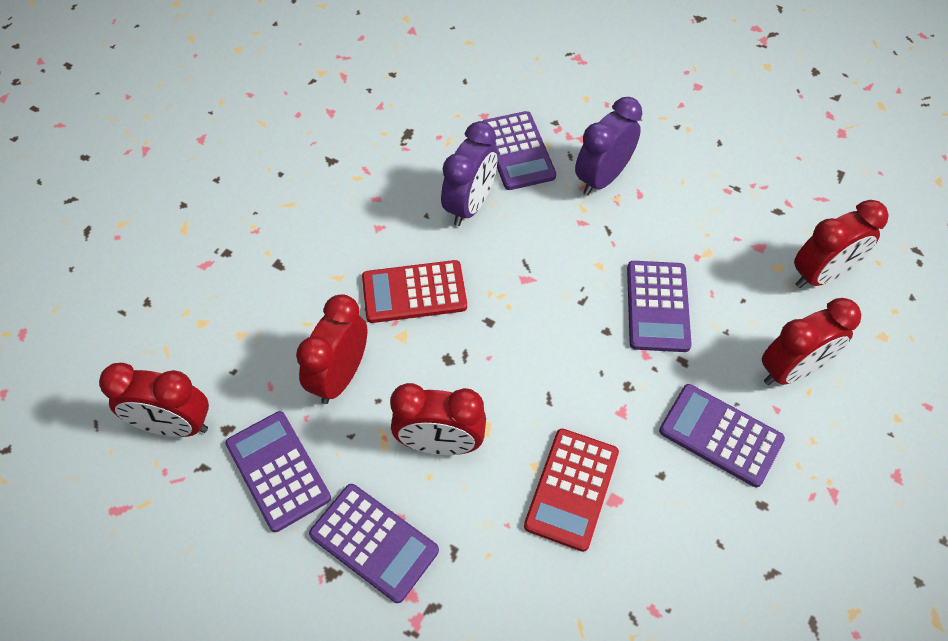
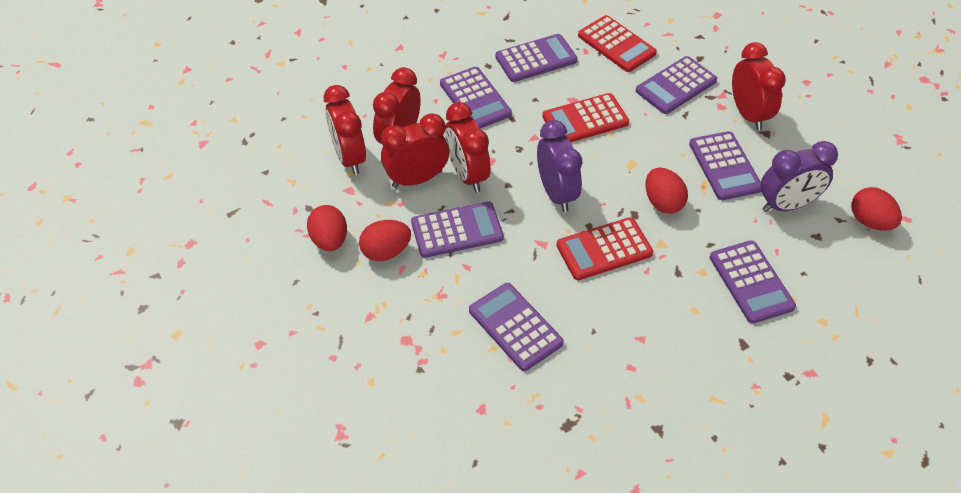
purple calculator: [225,411,331,532] [309,484,439,603] [483,111,556,190] [627,261,692,352] [659,384,785,487] = 5 -> [411,201,504,258] [440,67,512,129] [469,283,564,371] [495,34,578,82] [636,56,717,114] [689,131,761,200] [710,240,796,324] = 7
red calculator: [362,260,467,323] [524,429,619,552] = 2 -> [542,93,629,142] [556,217,653,280] [578,15,657,72] = 3
red egg: none = 0 -> [307,205,347,251] [359,220,411,261] [646,168,688,214] [851,187,902,231] = 4

